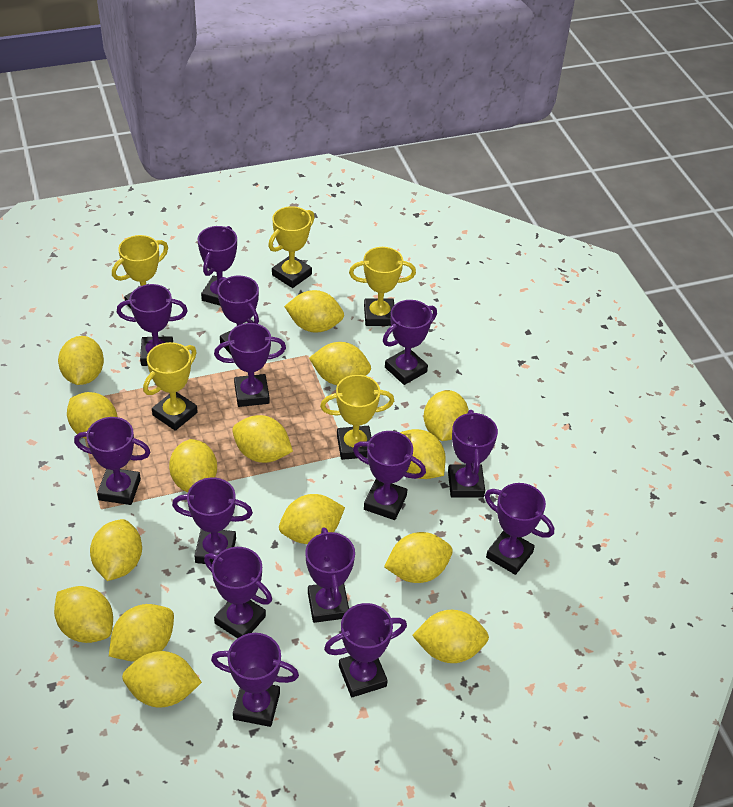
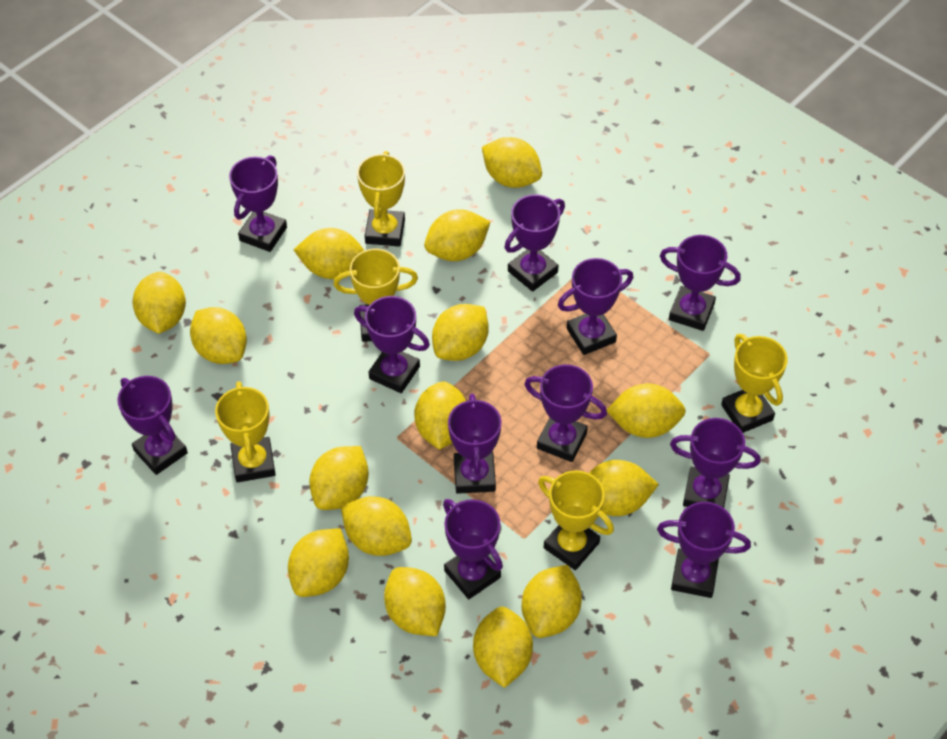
purple trophy: [74,417,150,505] [117,284,188,366] [172,477,253,564] [197,226,237,306] [204,547,272,638] [211,633,299,727] [214,323,286,407] [218,276,259,356] [305,527,355,623] [324,603,407,697] [353,431,426,520] [383,300,437,385] [448,410,498,498] [485,483,554,575] = 14 -> [118,376,188,475] [229,155,287,252] [354,296,430,393] [443,499,503,599] [448,393,501,494] [505,194,565,292] [524,364,607,462] [558,258,633,355] [657,502,751,598] [660,235,741,331] [670,418,761,508] = 11

